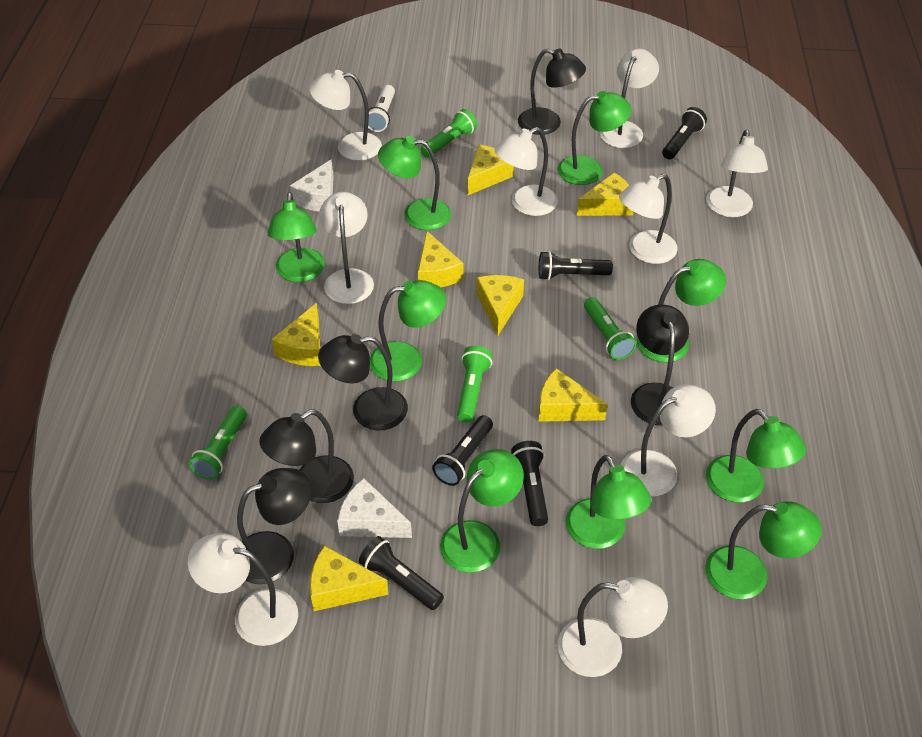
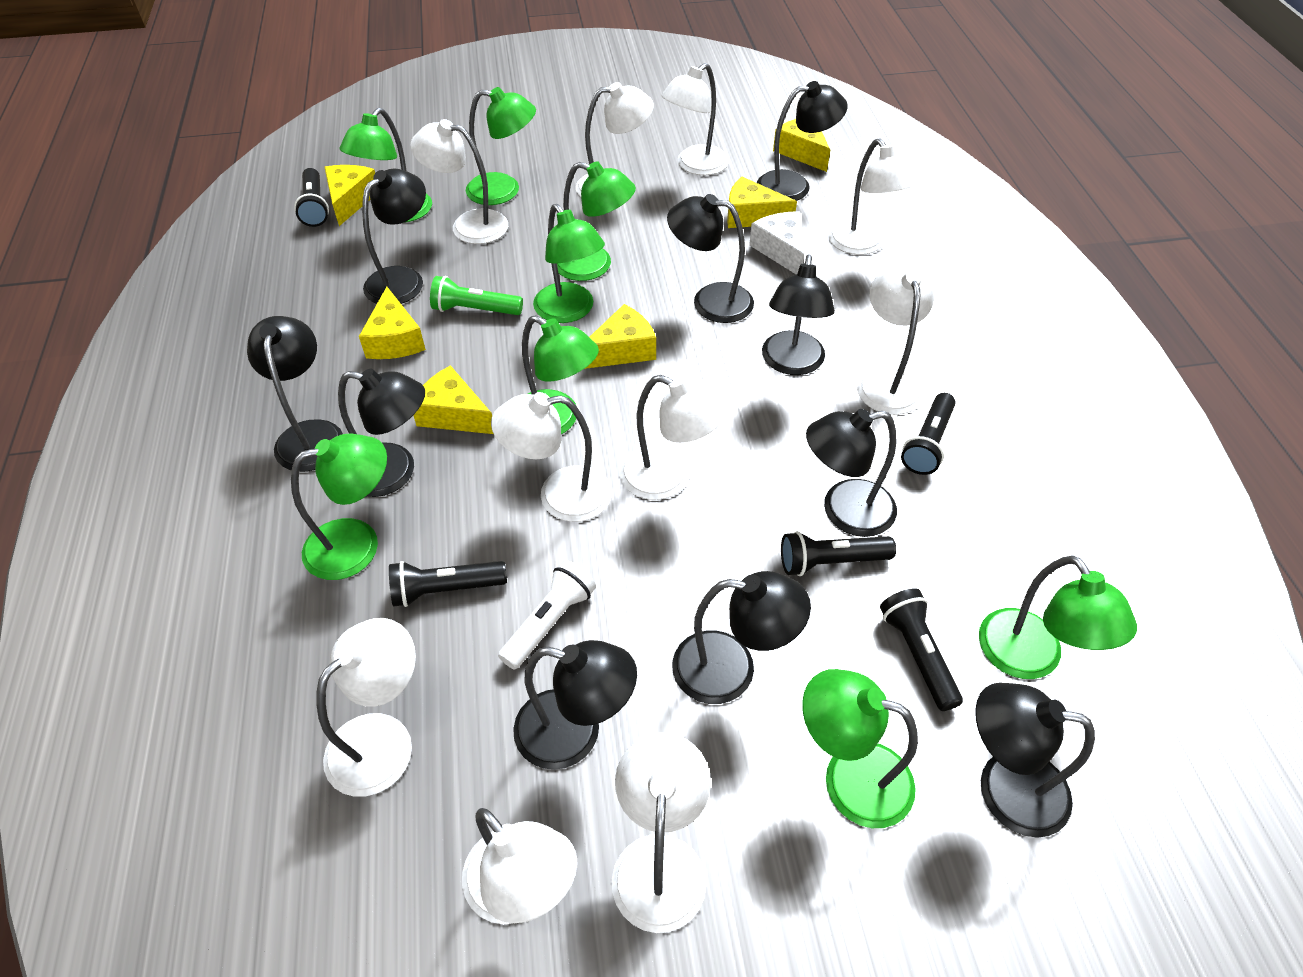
black lamp: [237,468,311,584] [260,409,354,503] [318,334,408,430] [518,48,586,135] [631,304,689,425] = 5 -> [247,316,343,472] [338,369,425,497] [362,169,426,304] [513,640,637,770] [667,194,754,323] [672,571,811,704] [757,81,848,201] [762,254,835,375] [806,409,897,537] [975,683,1095,838] = 10
green flashlight: [189,406,247,480] [421,109,477,158] [457,346,492,422] [584,297,636,360] = 4 -> [430,276,523,315] = 1
green lamp: [268,192,325,282] [370,280,446,382] [378,136,451,230] [440,449,524,573] [558,91,631,185] [566,455,651,549] [637,259,726,362] [705,501,822,600] [706,409,806,503] = 9 -> [291,434,387,580] [340,108,432,222] [466,87,536,205] [522,315,599,434] [533,204,605,323] [557,161,636,281] [802,669,918,828] [979,556,1137,679] = 8
white cheese: [290,159,334,212] [337,478,412,538] = 2 -> [749,211,804,274] = 1
white lamp: [187,533,298,646] [309,70,382,161] [319,192,374,304] [495,127,558,216] [558,577,668,677] [600,48,659,148] [619,174,678,264] [621,384,716,497] [706,129,768,217] = 9 -> [316,618,416,797] [410,119,508,244] [462,808,577,924] [491,392,612,522] [576,82,654,197] [612,732,711,933] [620,375,728,500] [661,63,729,175] [828,139,920,255] [857,264,934,415] = 10
yellow cheese: [272,303,321,366] [310,545,388,611] [418,231,463,287] [467,144,514,196] [476,275,524,336] [538,368,608,422] [577,172,633,216] = 7 -> [324,165,375,226] [359,287,426,359] [413,365,493,434] [585,304,656,369] [727,177,797,228] [773,119,830,172] = 6

